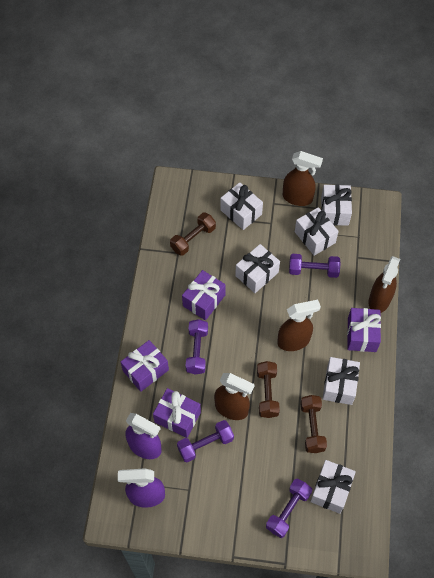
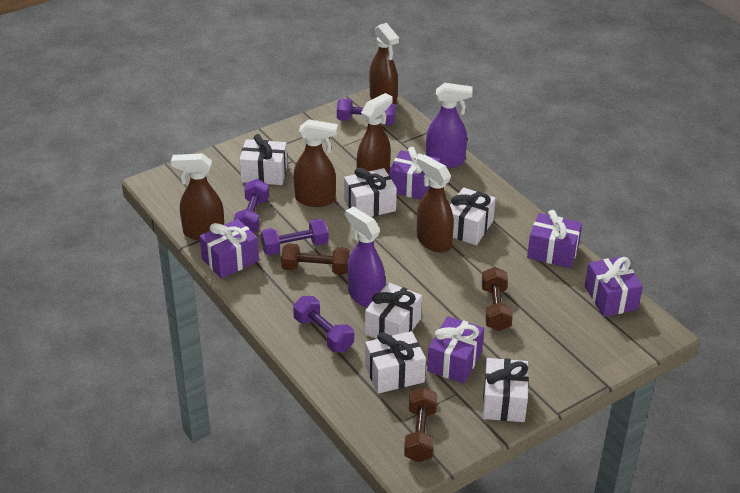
brown spray bottle: [214,373,255,420] [277,300,321,351] [283,151,323,206] [369,256,400,313] = 4 -> [171,153,224,241] [294,119,338,207] [357,93,393,175] [369,23,399,105] [417,154,454,253] = 5
purple gift: [121,340,169,392] [153,388,201,438] [182,270,226,320] [347,308,381,352] = 4 -> [200,219,259,279] [389,147,440,200] [427,316,484,383] [527,210,582,268] [585,256,643,317] = 5

